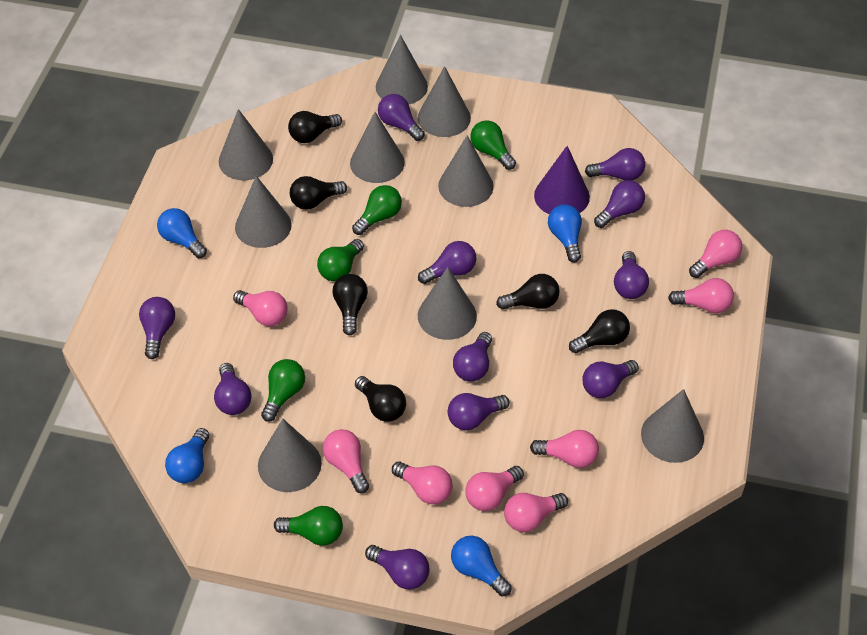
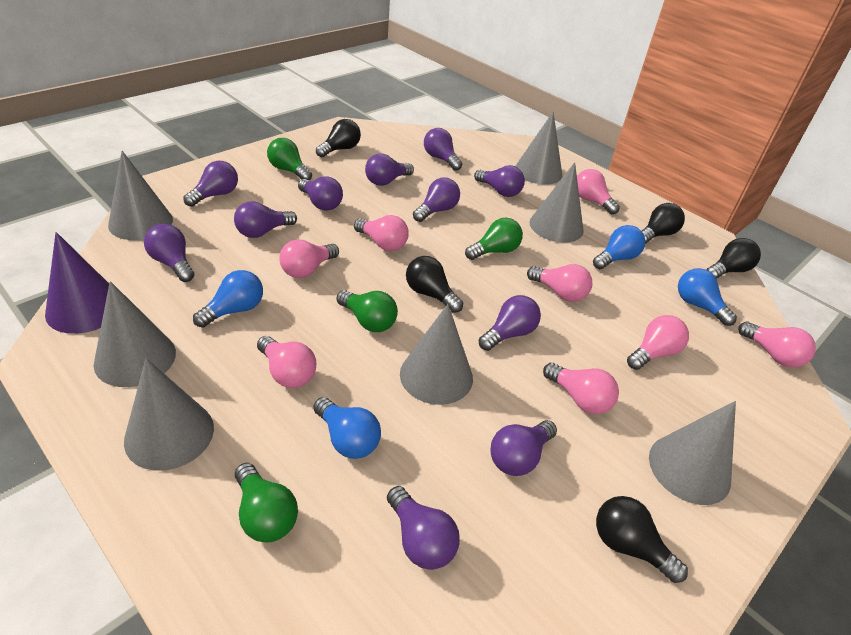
black light bulb: [288,111,342,143] [290,176,347,210] [332,274,368,335] [355,376,406,422] [496,274,560,310] [569,309,630,353] = 6 -> [316,119,361,157] [406,256,463,313] [596,496,688,583] [642,203,685,244] [706,238,761,279] = 5
green light bulb: [261,359,305,422] [274,506,343,546] [317,239,364,281] [352,185,402,235] [470,120,516,170] = 5 -> [235,463,298,543] [267,138,312,181] [336,290,398,332] [465,218,523,260] = 4
grey cone: [219,109,273,180] [235,176,292,248] [258,419,322,492] [350,112,405,183] [376,35,428,104] [418,66,471,137] [418,267,477,340] [438,135,494,207] [641,389,704,463] = 9 -> [94,281,176,387] [108,151,173,240] [124,358,214,471] [400,304,473,405] [515,112,562,185] [530,162,584,243] [649,401,736,505] = 7

